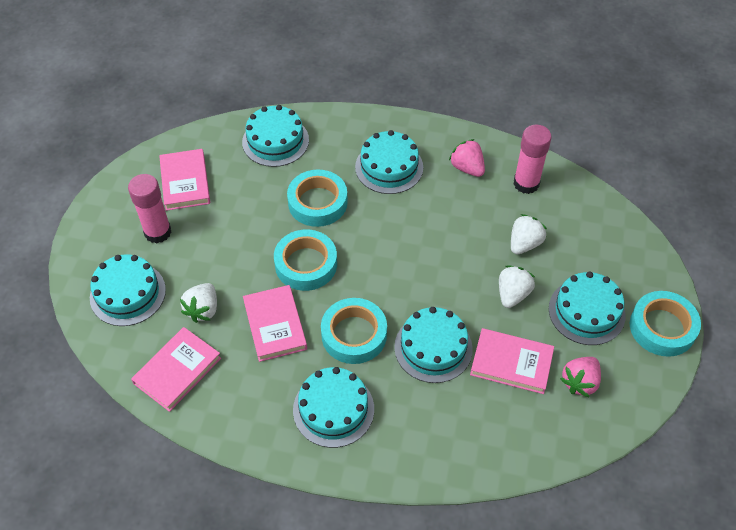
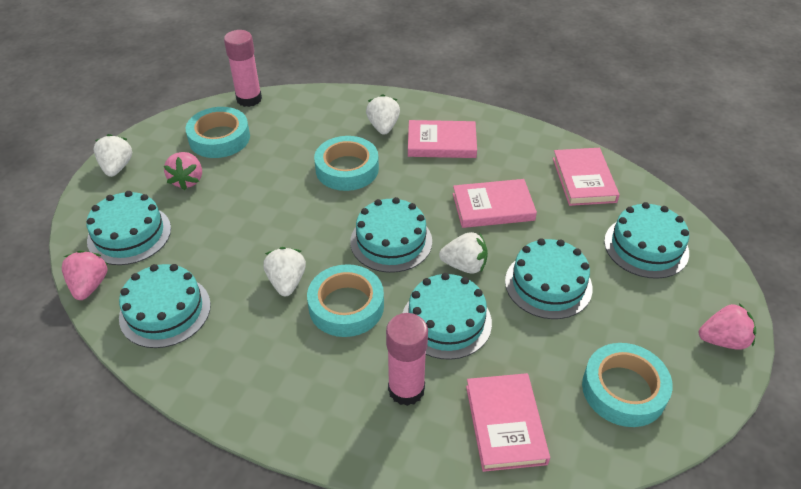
pink strawberry: [449,139,485,177] [560,357,601,397] = 2 -> [62,250,108,300] [164,152,202,190] [699,303,756,350] = 3
white strawberry: [180,283,217,323] [499,265,535,308] [511,214,547,254] = 3 -> [94,134,132,177] [263,247,306,296] [366,94,400,135] [439,232,488,274] = 4

